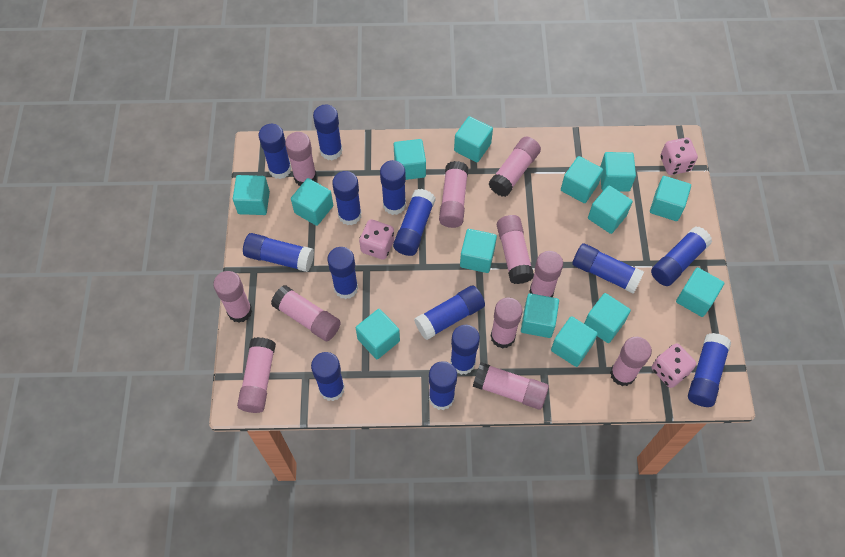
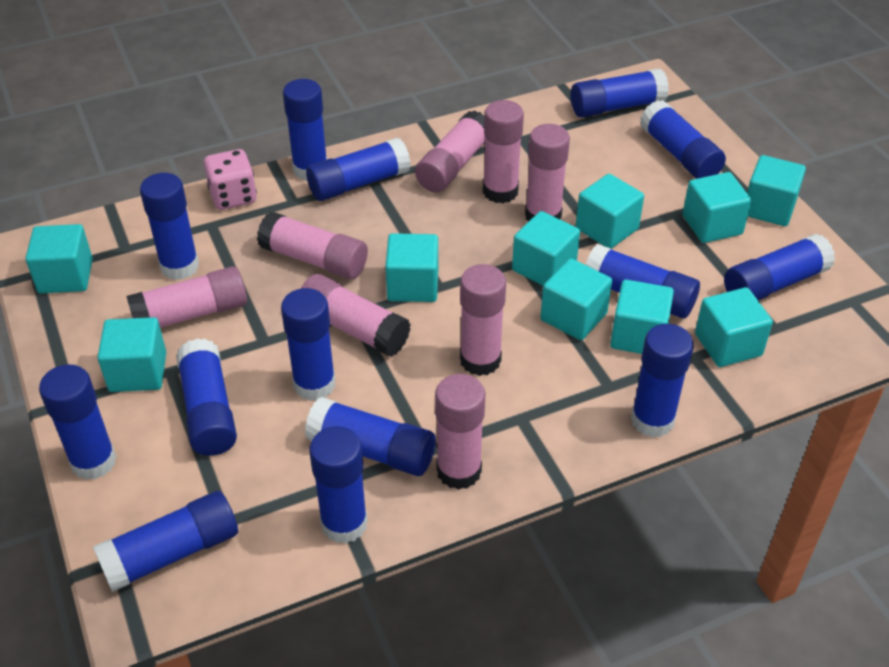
pink dice: [359,219,394,260] [652,344,696,388] [660,138,698,175] = 3 -> [204,149,257,210] = 1
pink glue stick: [213,271,252,323] [237,337,276,413] [271,285,341,341] [285,132,317,186] [439,161,468,228] [473,362,549,410] [489,137,541,197] [491,297,523,349] [497,215,534,284] [529,251,563,297] [610,337,652,386] = 11 -> [126,266,247,328] [257,212,368,279] [301,274,411,357] [415,110,485,192] [435,374,485,490] [460,264,506,376] [483,100,524,203] [525,124,570,221] = 8
turquoise cube: [233,175,270,215] [291,178,333,226] [356,309,400,359] [394,139,426,180] [454,116,493,162] [460,229,497,273] [521,293,559,338] [551,316,598,367] [561,156,603,203] [584,293,631,343] [588,185,633,234] [600,152,636,192] [650,176,691,221] [676,268,724,317] = 14 -> [26,224,93,293] [97,317,166,392] [385,233,438,302] [512,211,580,286] [540,259,612,340] [576,174,644,249] [610,280,674,354] [682,172,752,243] [695,287,773,367] [747,155,806,226] = 10

